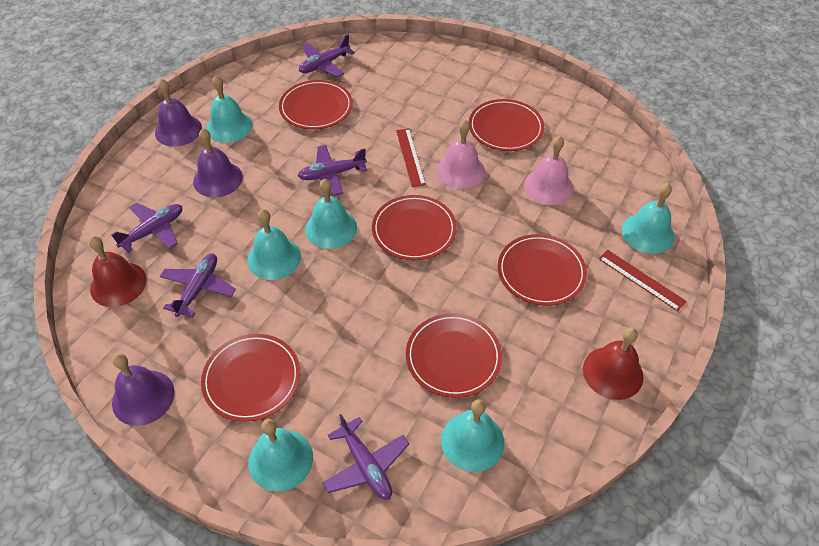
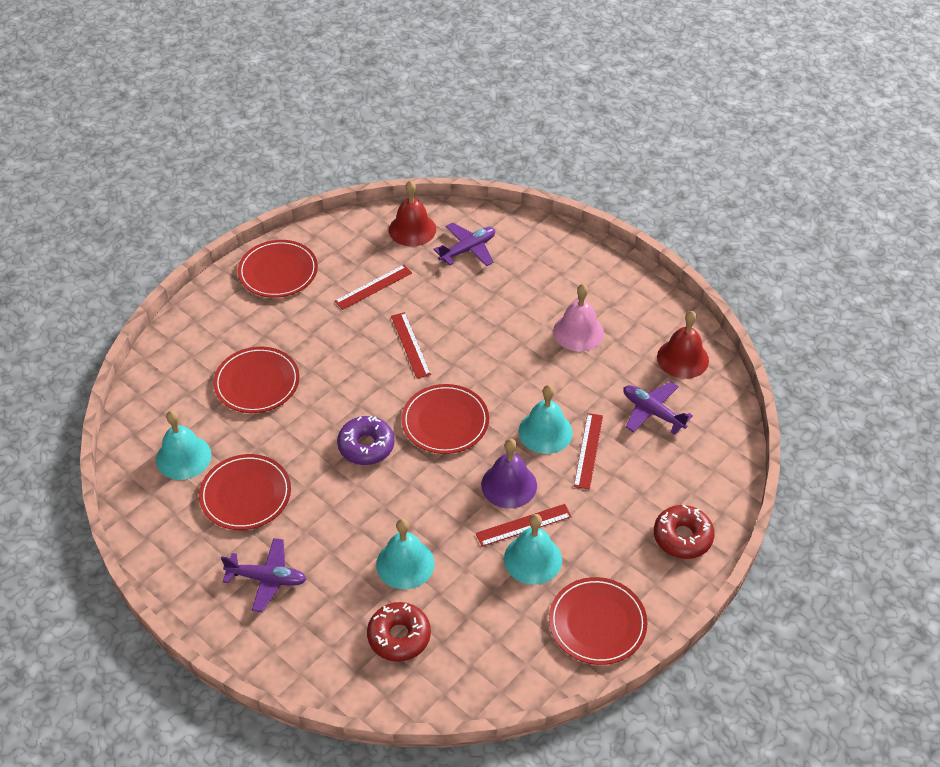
pink bell: [437,120,485,189] [524,136,574,205] = 2 -> [553,284,604,352] = 1
purple bell: [112,353,175,426] [155,79,202,147] [193,128,243,198] = 3 -> [481,439,537,508] = 1
purple donut: none = 0 -> [337,415,395,465] = 1
purple plane: [111,203,182,253] [160,253,236,317] [298,145,367,195] [299,34,355,77] [323,414,409,500] = 5 -> [221,538,307,612] [433,223,495,266] [623,382,693,435] = 3
red donut: none = 0 -> [367,602,431,662] [654,505,715,559] = 2
red plate: [201,334,300,422] [279,80,353,129] [372,195,457,260] [406,313,502,398] [469,99,544,151] [498,234,587,306] = 6 -> [199,454,291,530] [213,347,300,413] [238,240,318,298] [402,384,489,454] [549,577,648,665] = 5
red ruler: [396,128,426,187] [599,250,687,311] = 2 -> [335,265,412,310] [391,312,431,379] [476,504,572,547] [574,413,603,490] = 4
turquoise bell: [206,75,252,143] [247,209,301,280] [248,419,313,492] [305,179,357,249] [441,399,504,472] [622,183,675,254] = 6 -> [156,410,212,480] [376,519,435,589] [504,514,562,585] [519,385,573,454] = 4

